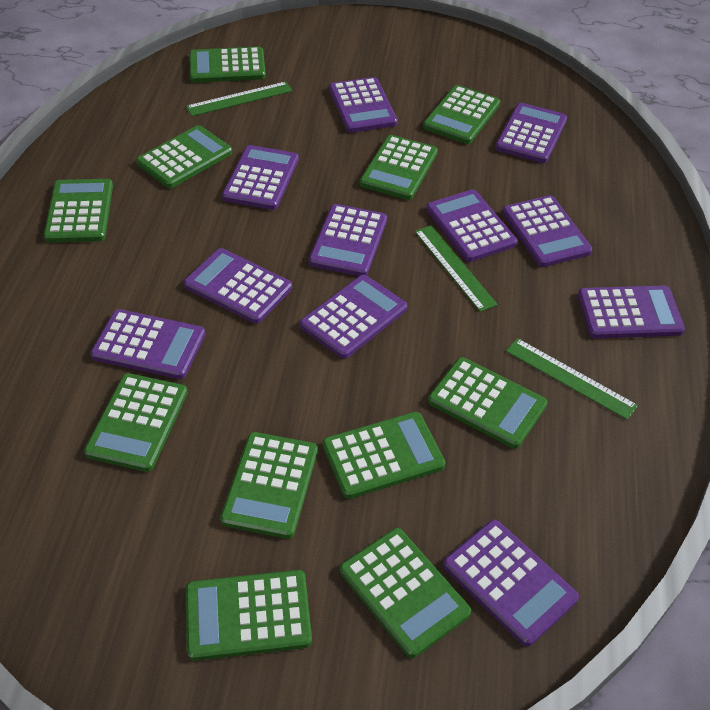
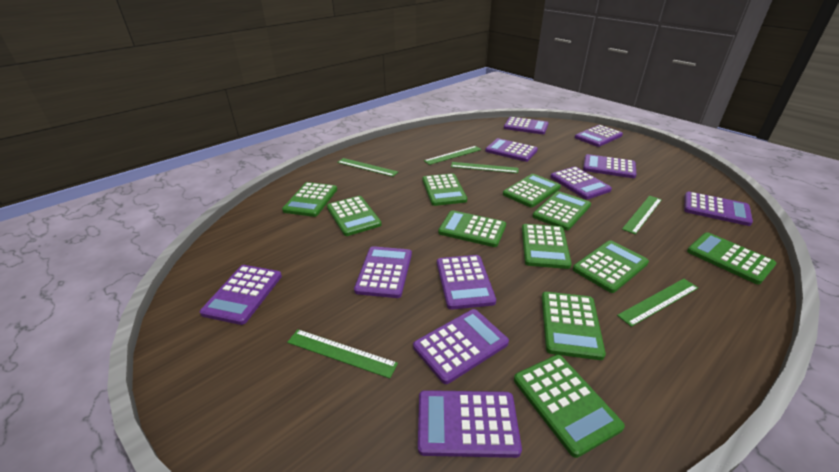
green ruler: [186,82,292,116] [415,225,498,312] [506,338,638,420] = 3 -> [287,329,398,379] [337,158,398,177] [424,146,482,165] [451,162,519,173] [617,279,698,327] [622,196,662,234] = 6

